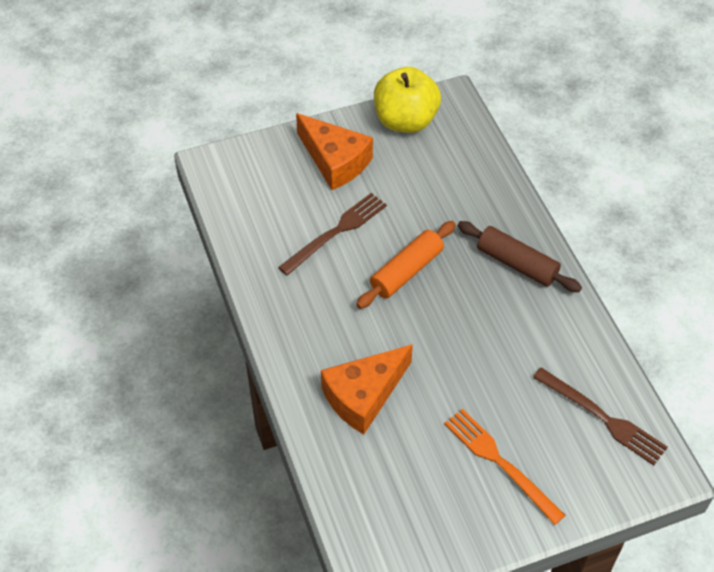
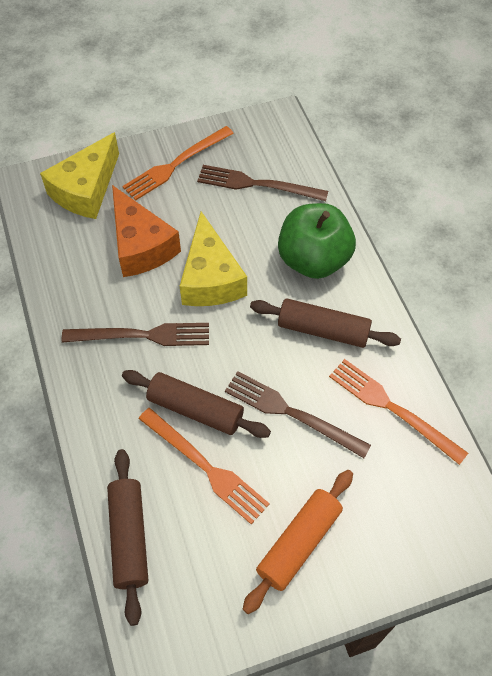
brown fork: [278,193,387,276] [533,367,668,465] = 2 -> [62,323,209,346] [197,165,328,201] [225,371,371,458] = 3
brown rolling pin: [458,221,582,292] = 1 -> [107,449,148,626] [122,370,271,438] [250,299,401,348] = 3
green apple: none = 0 -> [278,203,356,279] = 1
orange cheese: [296,113,373,190] [321,344,413,434] = 2 -> [112,185,181,277] = 1
orange fork: [444,409,566,525] = 1 -> [122,126,234,201] [138,408,270,525] [329,359,468,465] = 3
yellow apple: [374,67,441,133] = 1 -> none = 0
yellow cheese: none = 0 -> [40,132,119,219] [180,211,247,306] = 2

